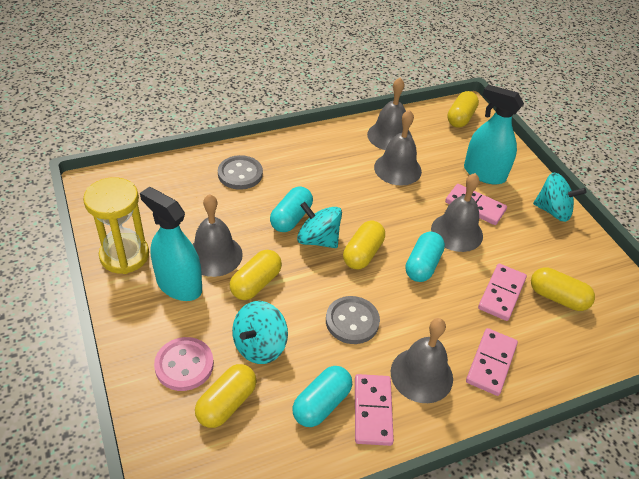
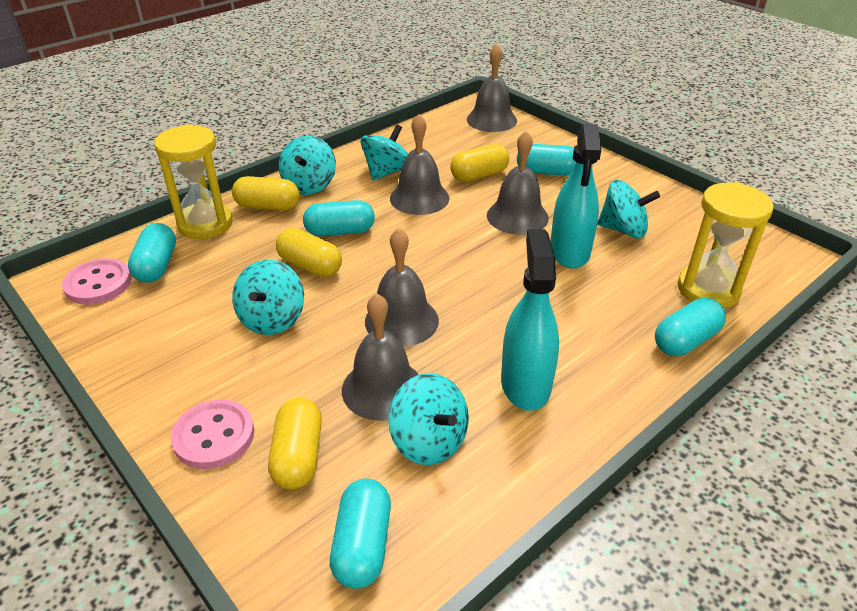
grey button: [218,155,263,190] [326,296,380,344] = 2 -> none = 0
pink button: [154,337,214,391] = 1 -> [62,258,131,305] [171,399,254,469] = 2
pink domino: [355,374,394,446] [445,184,507,225] [466,328,518,396] [478,264,527,321] = 4 -> none = 0
turquoise capsule: [270,186,313,232] [292,366,352,427] [405,232,445,282] = 3 -> [128,223,176,283] [303,200,375,236] [330,479,391,589] [517,144,576,176] [655,298,726,356] = 5
turquoise spinning top: [232,301,288,364] [297,202,342,248] [533,173,586,222] = 3 -> [232,260,304,335] [279,136,336,195] [360,125,408,180] [388,373,469,465] [598,180,660,239] = 5
yellow capsule: [195,364,257,428] [230,250,282,300] [343,221,385,270] [447,91,479,128] [531,267,595,311] = 5 -> [232,176,300,211] [268,398,322,490] [276,228,342,277] [450,144,510,182] = 4
yellow hourglass: [83,177,149,274] = 1 -> [154,124,233,239] [677,182,774,308] = 2

